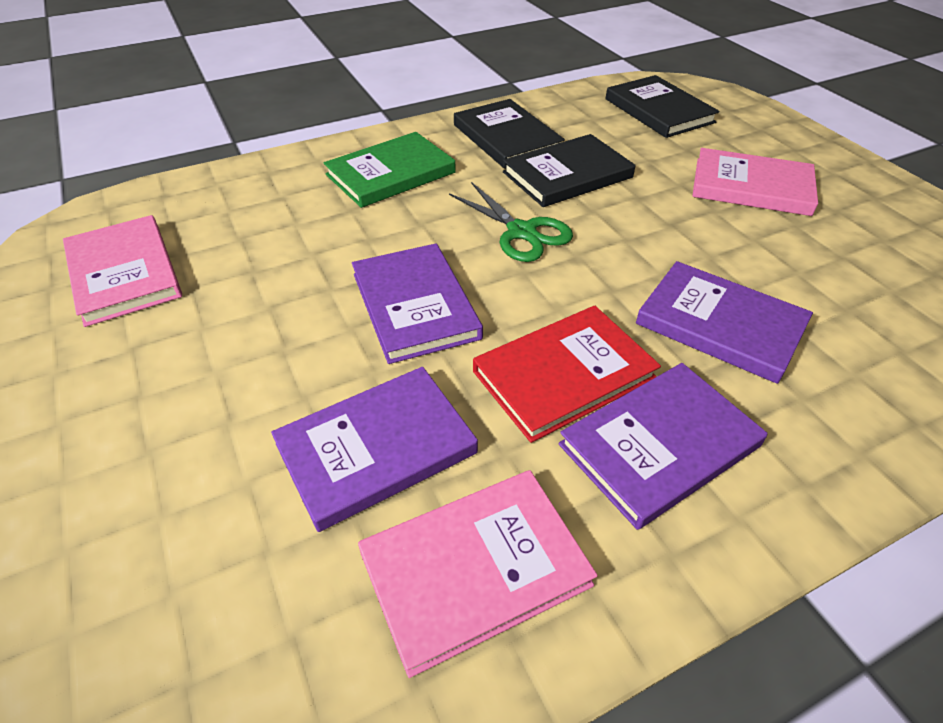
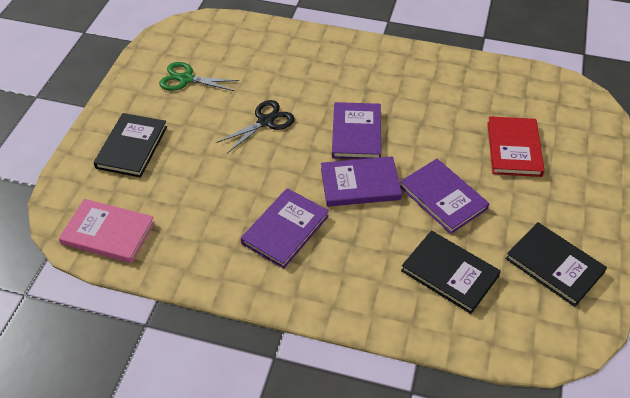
black scissors: none = 0 -> [216,100,295,153] = 1
green book: [324,132,456,208] = 1 -> none = 0
pink book: [63,215,182,327] [358,470,598,678] [692,148,818,216] = 3 -> [59,199,155,263] = 1

